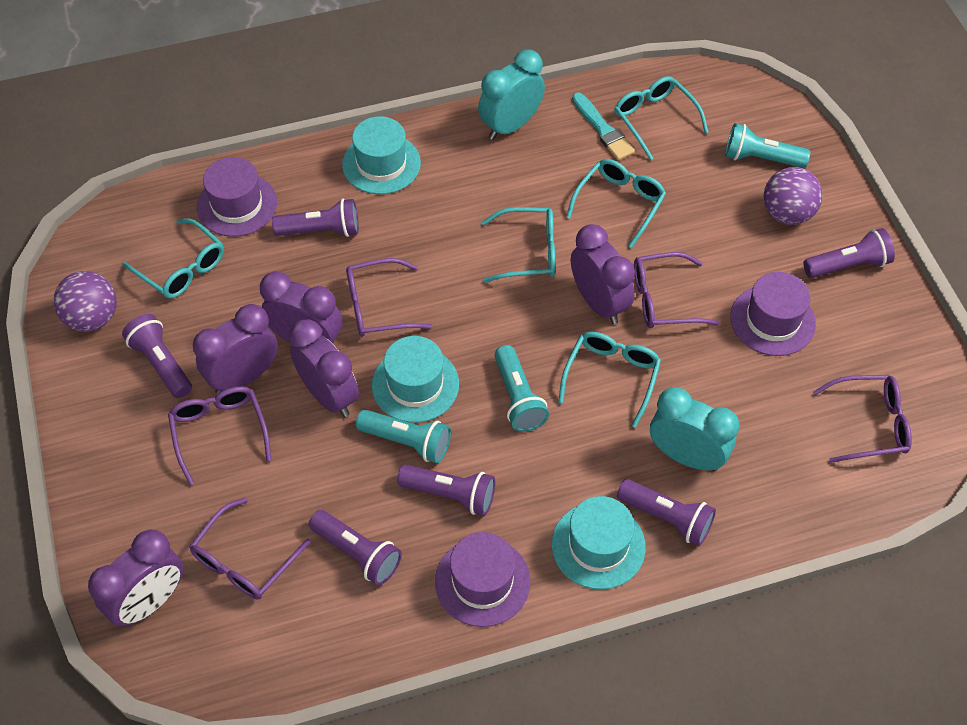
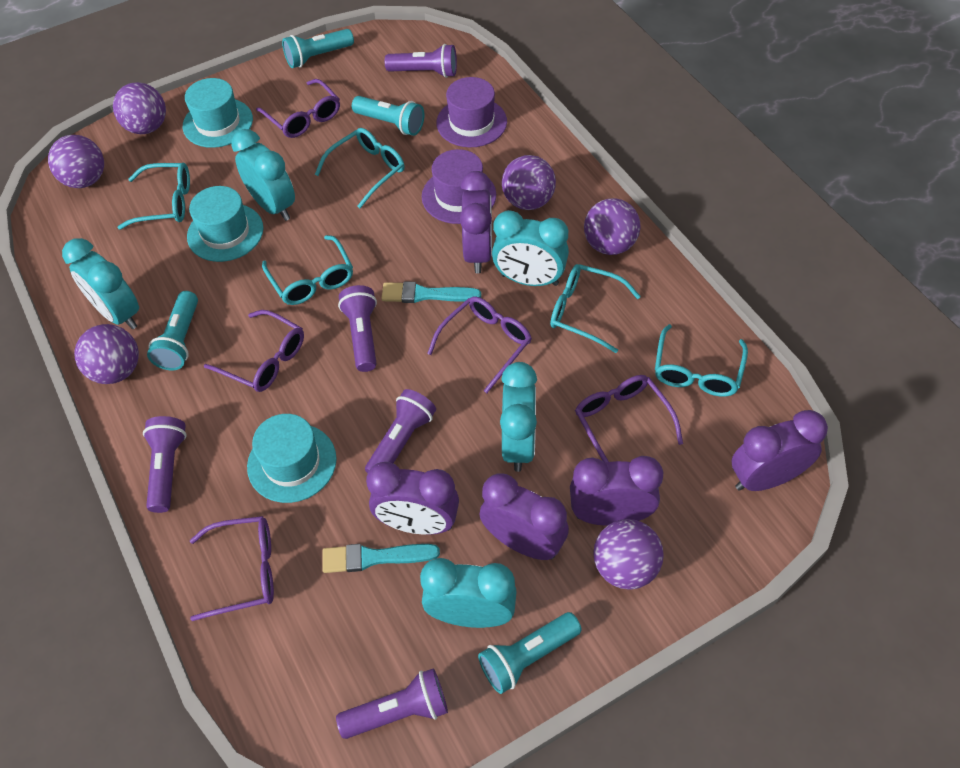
purple ball: [53,271,117,332] [763,167,822,225] = 2 -> [48,135,104,188] [74,324,139,384] [113,82,166,134] [502,155,556,210] [584,198,640,255] [593,519,664,590] = 6
purple flashlight: [122,314,192,398] [272,199,359,237] [309,510,402,585] [397,464,495,516] [617,479,716,546] [803,228,895,278] = 6 -> [143,416,187,513] [336,668,448,739] [338,285,377,372] [365,389,436,473] [385,44,457,78] = 5
purple hat: [197,157,277,237] [435,532,531,627] [730,272,816,356] = 3 -> [422,149,496,224] [436,77,507,147] = 2
turquoise brush: [572,92,635,160] = 1 -> [322,544,440,573] [381,281,481,303] = 2
turquoise clock: [478,50,545,140] [650,387,739,471] = 2 -> [62,238,139,329] [231,129,295,221] [420,558,517,628] [492,210,569,286] [500,362,537,472] = 5
turquoise flashlight: [356,410,451,463] [494,345,549,432] [725,123,811,168] = 3 -> [147,291,198,370] [282,29,354,68] [352,96,424,136] [478,612,582,694] = 4

